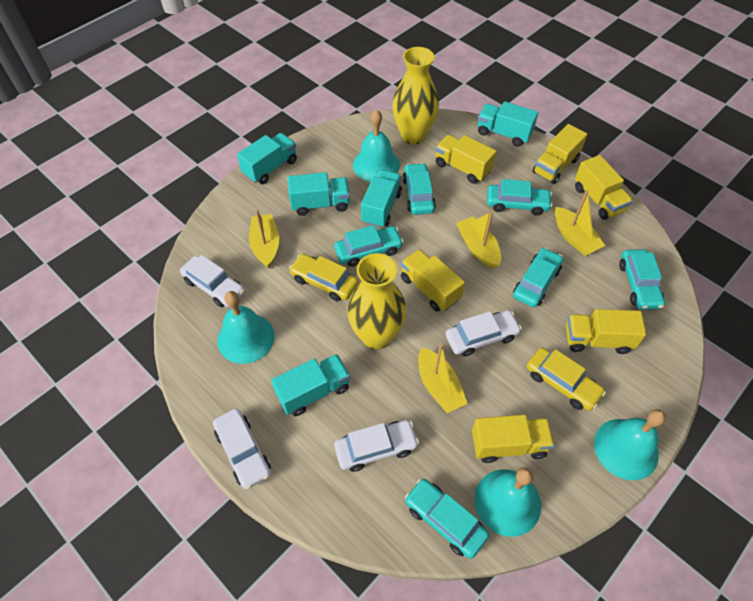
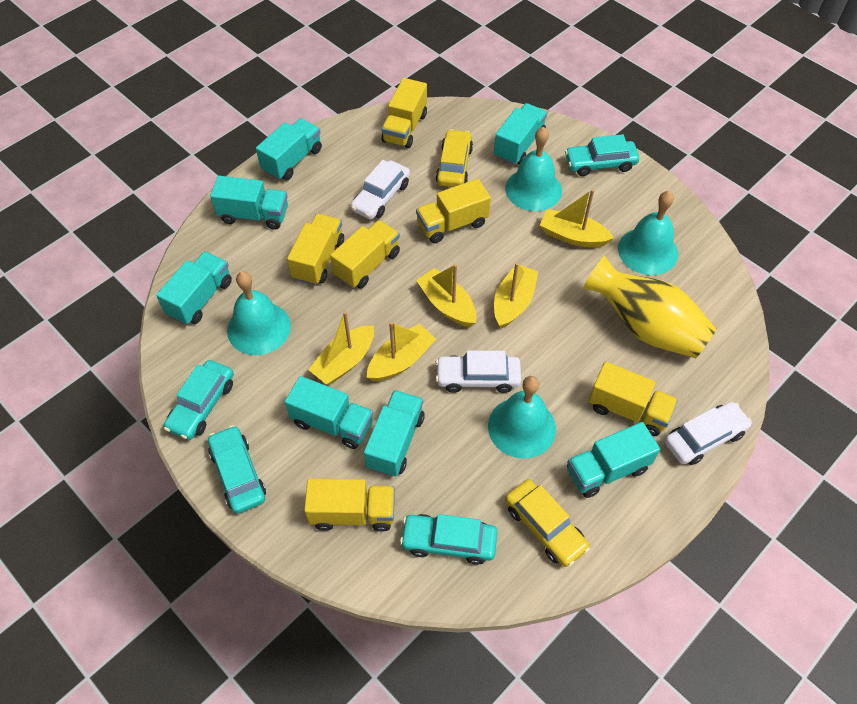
turquoise car: [334,225,404,267] [403,163,436,215] [405,478,489,559] [487,179,552,216] [513,248,563,308] [619,249,665,310] = 6 -> [164,360,234,440] [208,425,266,514] [400,514,497,565] [565,134,639,176] = 4
turquoise truck: [237,133,297,184] [271,354,350,416] [287,172,350,216] [361,170,402,228] [478,101,538,147] = 5 -> [156,251,232,325] [210,176,288,230] [256,118,322,180] [285,376,373,449] [364,390,425,477] [494,103,547,165] [567,422,660,498] = 7
white car: [180,255,245,307] [213,409,271,489] [334,420,419,472] [446,310,522,357] = 4 -> [351,160,410,220] [435,351,521,393] [665,402,752,465] = 3
yellow boat: [249,209,279,268] [418,344,468,413] [456,211,501,269] [555,190,605,256] = 4 -> [308,311,374,385] [367,322,436,381] [416,264,477,327] [494,262,539,329] [540,189,614,247] = 5
yellow vase: [347,253,407,349] [392,47,439,144] = 2 -> [583,256,716,358] = 1

